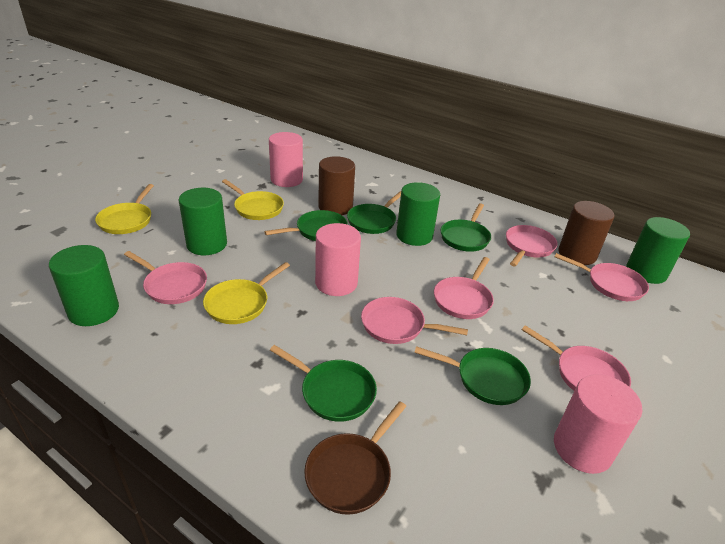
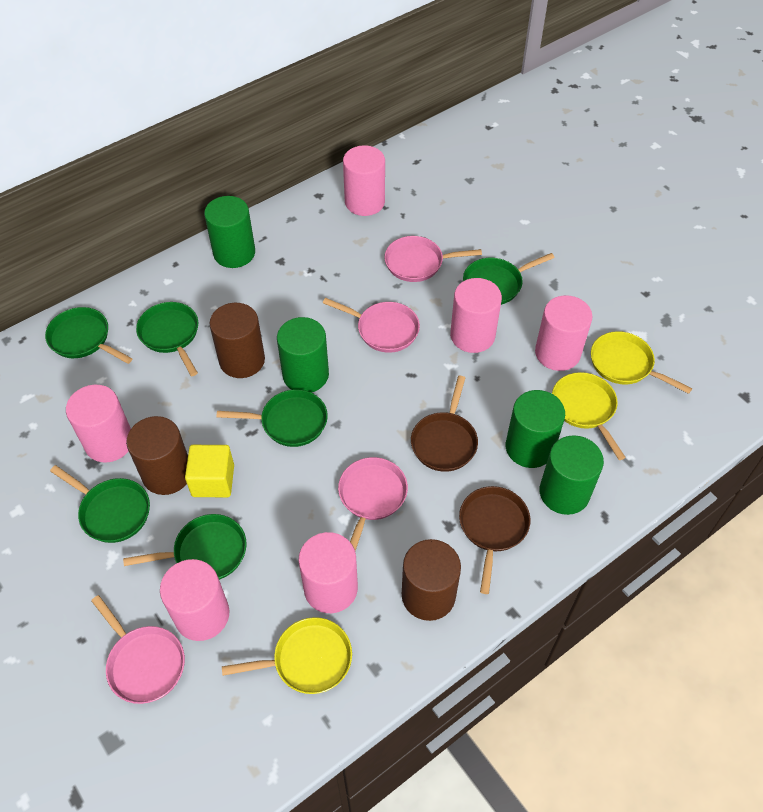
brown cylinder: [318,156,355,215] [558,201,614,265] = 2 -> [126,416,188,495] [210,303,265,378] [402,539,461,621] = 3
brown pan: [304,401,406,515] = 1 -> [411,376,478,472] [459,486,530,594] = 2
green pan: [264,210,348,241] [270,345,377,422] [347,191,401,234] [414,346,531,405] [440,203,491,252] = 5 -> [45,307,132,364] [50,465,150,543] [123,514,247,580] [136,302,198,376] [216,389,328,447] [463,253,555,305] = 6
pink cylinder: [269,132,303,187] [315,223,361,296] [554,374,642,474] = 3 -> [66,385,131,463] [160,559,229,641] [298,532,358,613] [343,145,385,216] [450,278,502,353] [535,295,592,371] = 6
pink pan: [124,251,207,304] [361,297,468,344] [434,257,494,319] [506,225,558,267] [522,325,631,391] [555,253,649,301] = 6 -> [91,595,185,704] [323,298,420,353] [338,457,408,551] [384,236,482,282] = 4
yellow cube: none = 0 -> [185,445,234,497] = 1

